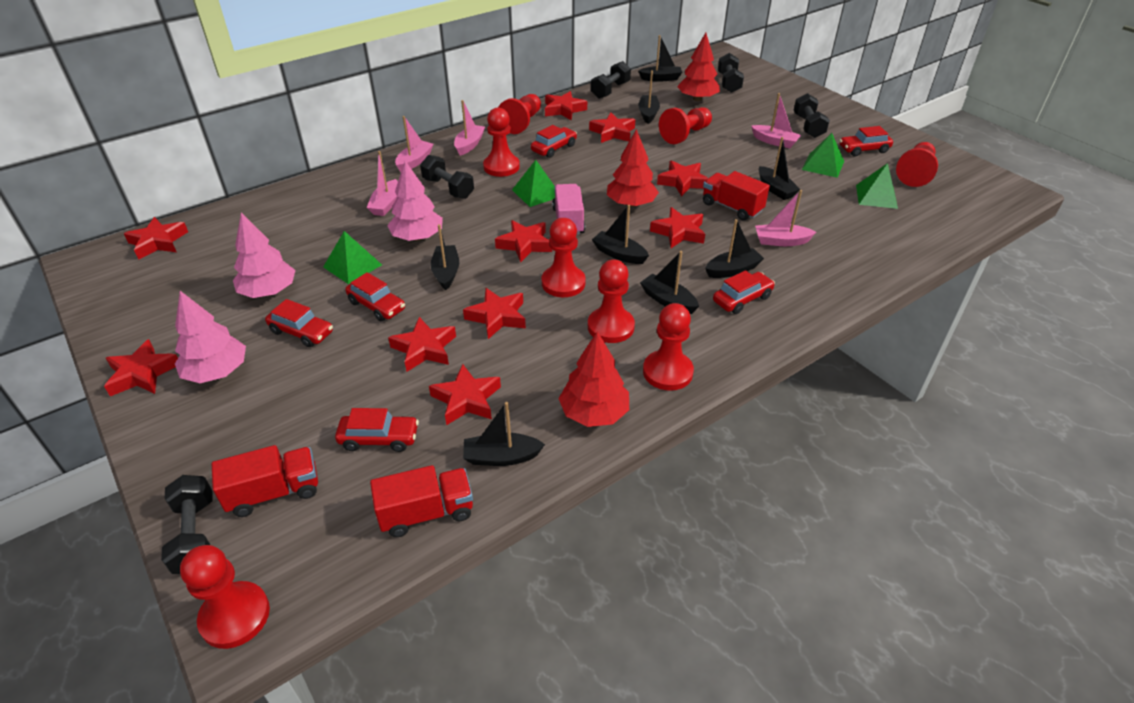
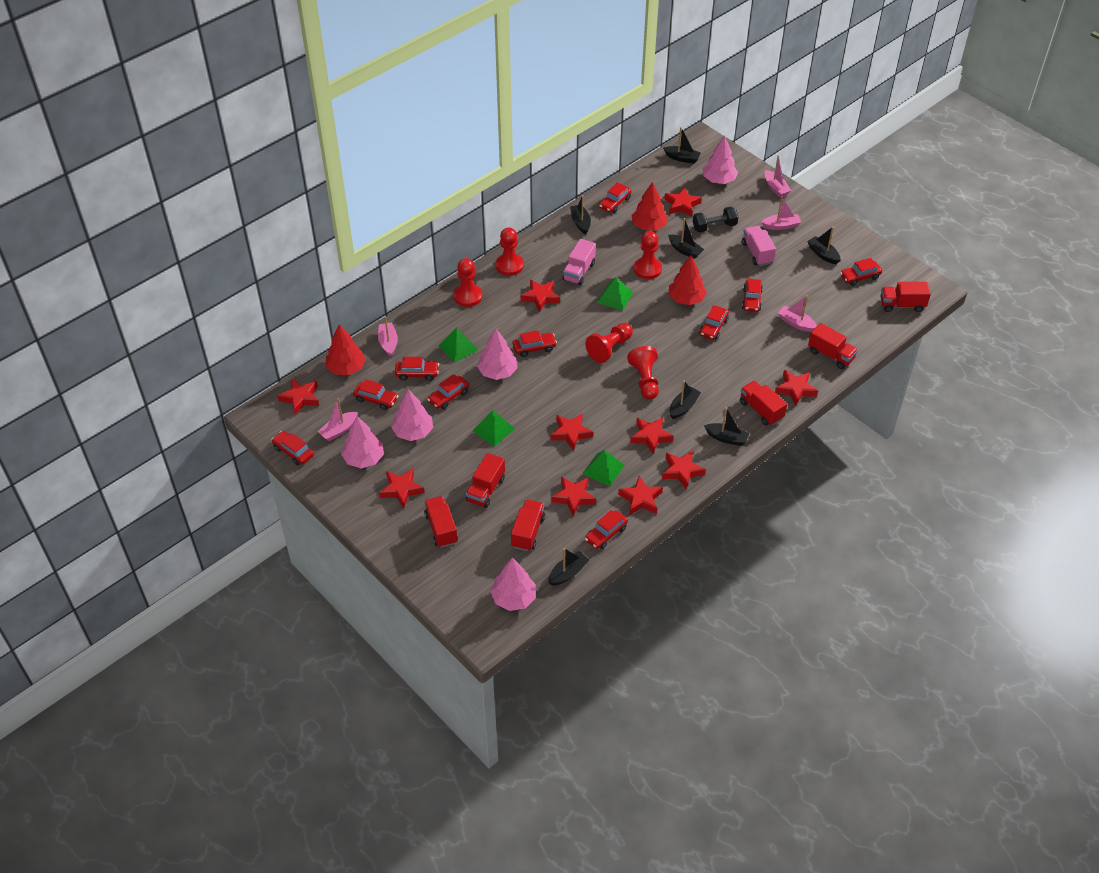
black boat: [430,224,459,290] [463,402,545,466] [592,205,649,264] [638,35,683,82] [638,70,660,124] [640,251,699,314] [705,219,764,278] [759,137,801,200] = 8 -> [548,548,589,586] [570,195,591,234] [663,127,701,164] [668,218,704,259] [670,380,701,419] [704,407,749,446] [807,227,840,264] = 7
black dumbbell: [161,475,212,574] [420,155,474,199] [591,61,631,99] [718,53,744,93] [794,93,830,138] = 5 -> [693,207,738,232] = 1
pink tree: [175,291,246,383] [233,213,295,298] [387,161,443,241] = 3 -> [341,416,384,468] [391,389,433,441] [477,329,517,380] [490,557,536,611] [703,136,738,184] = 5
pink truck: [552,184,585,235] = 1 -> [563,239,596,285] [742,226,776,266] = 2
red car: [265,299,333,347] [335,408,419,452] [345,272,405,321] [531,125,577,158] [713,270,775,314] [839,126,893,157] = 6 -> [272,431,314,465] [353,379,398,410] [395,357,439,381] [427,374,469,409] [513,330,557,357] [585,510,628,549] [599,182,631,213] [700,305,729,340] [742,279,763,312] [840,258,882,286] = 10
red pawn: [180,545,270,649] [483,107,520,177] [499,94,541,134] [542,218,586,297] [588,259,635,343] [643,303,694,391] [659,107,712,144] [896,142,938,187] = 8 -> [454,258,482,307] [496,228,524,276] [585,323,633,363] [627,346,659,400] [634,231,662,279] = 5
red truck: [212,445,318,517] [370,465,473,537] [703,171,770,221] = 3 -> [424,496,458,548] [466,453,505,508] [511,499,545,551] [740,381,787,426] [808,323,858,369] [880,282,931,312] = 6

